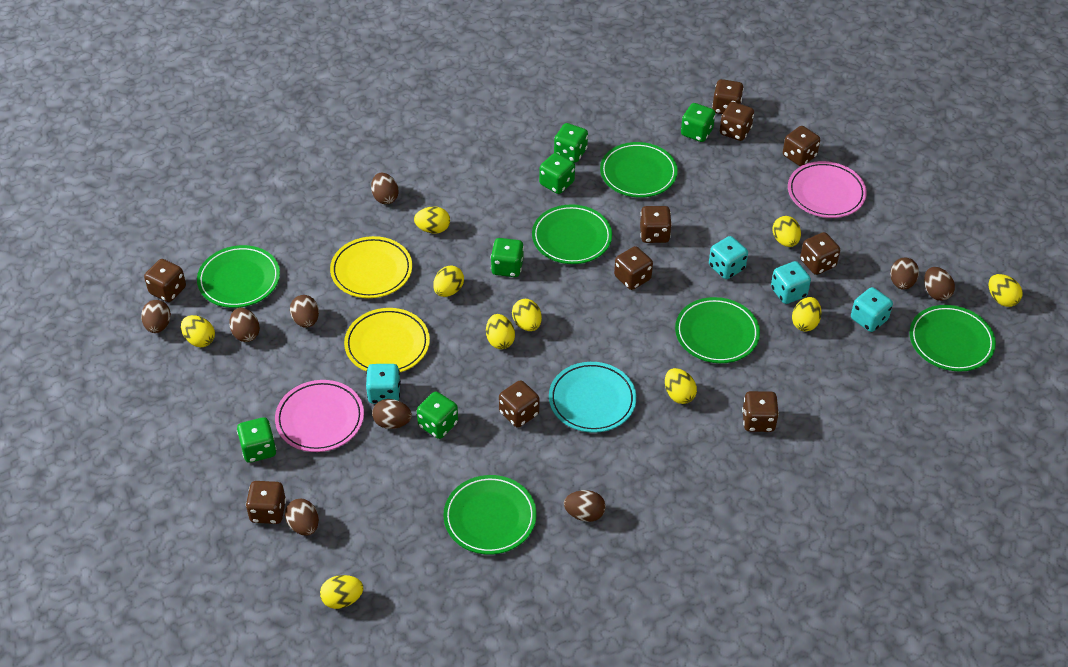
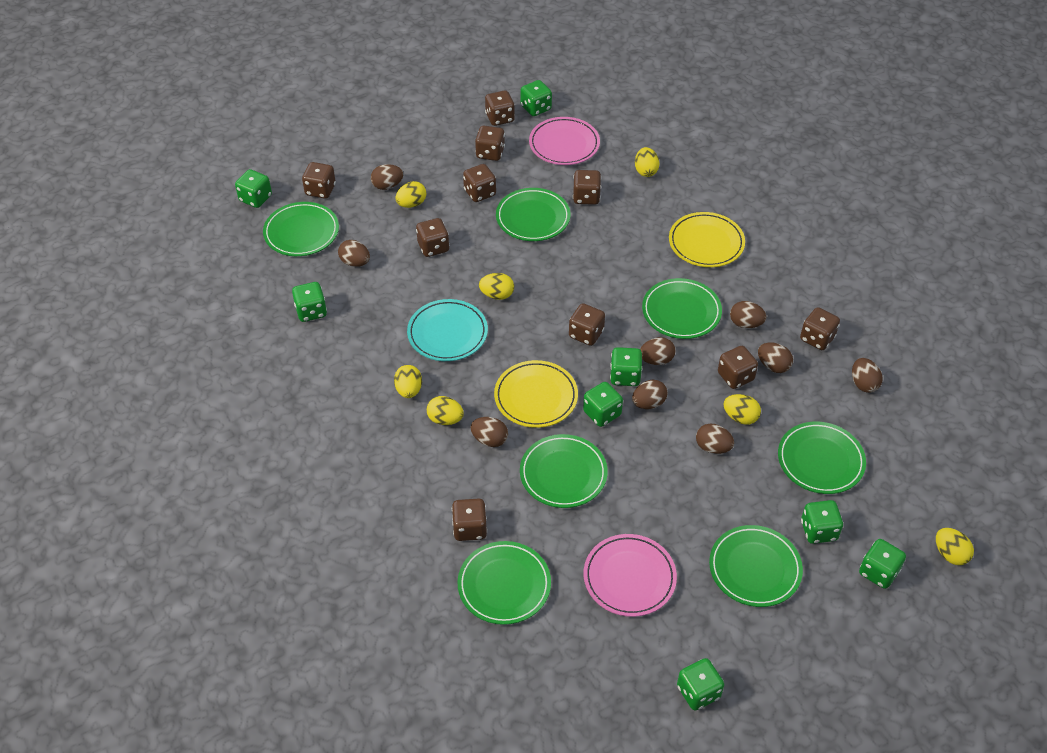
green dice: [237,417,276,463] [417,392,458,439] [491,238,524,277] [539,153,575,194] [554,123,588,163] [681,103,715,142] = 6 -> [235,169,272,208] [292,282,327,322] [521,80,552,116] [583,382,623,427] [610,347,642,386] [677,658,724,711] [801,500,843,544] [859,539,906,589] = 8
green plate: [197,245,280,308] [443,475,536,555] [532,204,612,264] [600,142,678,198] [675,297,760,363] [909,305,996,372] = 6 -> [263,202,339,256] [458,541,551,625] [496,188,571,241] [520,434,608,508] [642,278,722,339] [709,525,803,607] [778,422,866,494] = 7
turquoise dice: [366,364,401,404] [709,236,748,279] [771,261,811,304] [851,287,893,332] = 4 -> none = 0
yellow egg: [181,315,215,347] [320,575,363,609] [414,206,450,234] [433,265,464,297] [486,314,515,349] [512,299,542,331] [665,368,697,404] [772,216,801,247] [792,297,822,332] [989,274,1023,307] = 10 -> [394,365,422,398] [396,181,426,208] [427,396,464,425] [479,273,514,300] [635,147,659,177] [723,394,761,425] [936,528,974,565] = 7

